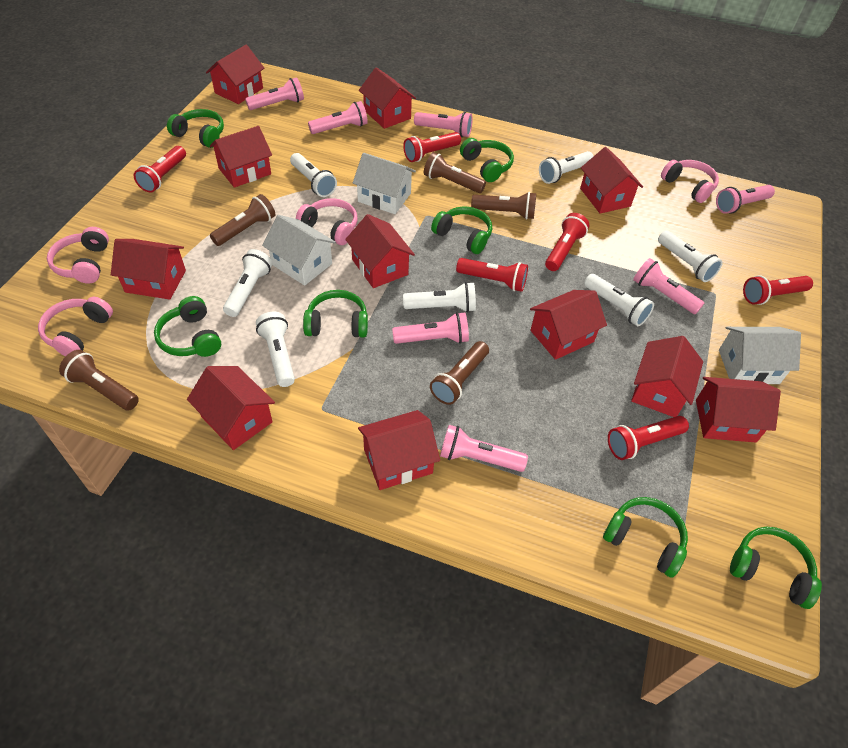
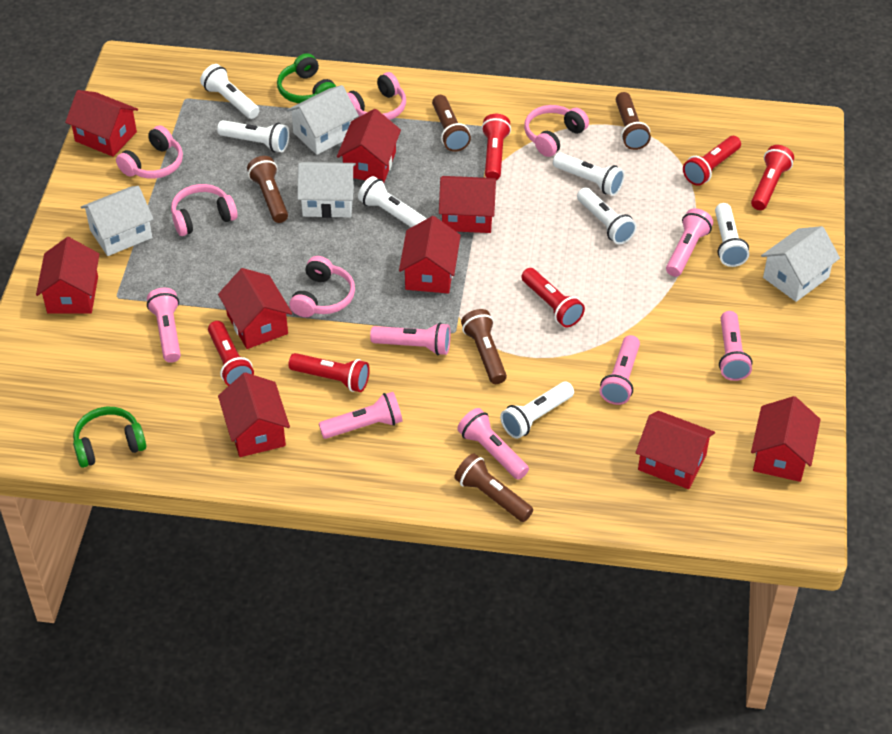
green headphones: [154,296,221,357] [167,109,224,148] [303,290,368,338] [431,207,492,254] [460,138,514,182] [603,497,688,578] [730,527,822,609] = 7 -> [73,407,146,468] [277,53,337,103] = 2
pink headphones: [38,297,113,356] [47,227,109,284] [296,198,358,245] [661,160,719,203] = 4 -> [116,125,183,179] [171,184,237,236] [289,256,355,317] [347,72,406,120] [524,105,589,157] = 5
red house: [111,239,186,300] [187,366,275,450] [206,45,264,104] [210,126,272,188] [345,214,415,288] [358,410,440,490] [359,67,416,129] [530,290,607,360] [580,147,643,214] [631,336,703,417] [696,377,781,442] = 11 -> [36,237,99,314] [65,90,138,157] [218,268,292,349] [218,372,290,457] [337,109,401,183] [399,216,461,293] [439,176,497,233] [635,411,715,489] [751,396,821,482] = 9
white house: [262,215,336,286] [353,153,416,214] [719,327,801,384] = 3 -> [81,186,154,256] [286,85,359,155] [297,162,356,218] [761,226,840,302] = 4

